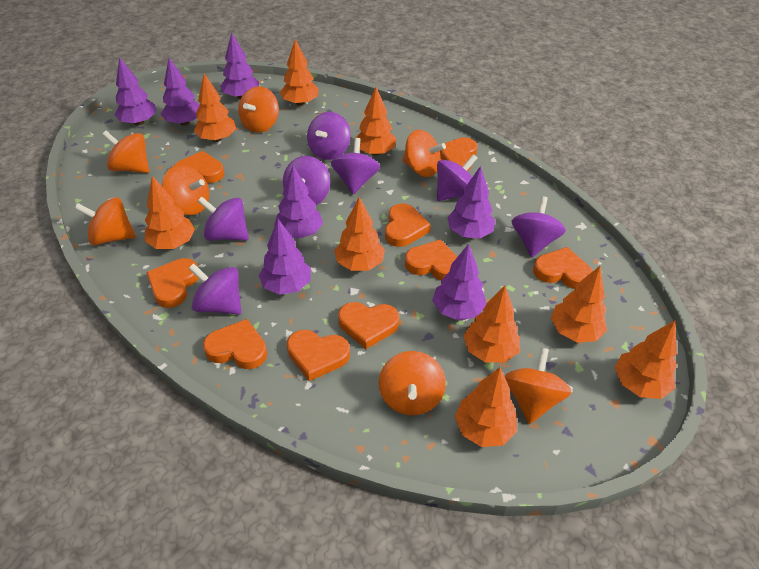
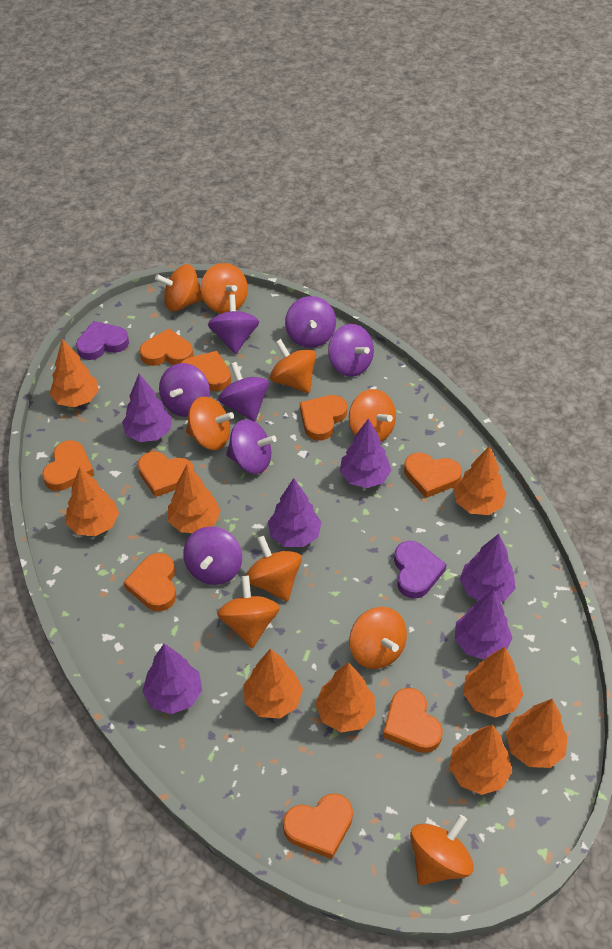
orange spinning top: [74,197,136,245] [102,131,149,173] [162,165,209,215] [238,86,279,133] [379,351,446,415] [402,130,446,177] [504,348,572,424] = 7 -> [155,264,203,311] [186,397,234,450] [201,263,248,313] [217,576,280,648] [246,535,302,602] [270,339,316,393] [349,389,396,442] [349,607,407,669] [410,815,474,885] = 9
purple heart: none = 0 -> [76,321,129,360] [394,541,447,599] = 2
purple tree: [115,57,157,126] [161,58,200,126] [220,33,259,99] [259,219,311,295] [274,166,323,239] [432,244,486,321] [447,166,495,238] = 7 -> [122,374,172,442] [142,644,202,714] [268,478,322,547] [340,418,391,488] [455,590,512,660] [460,534,516,602] = 6

